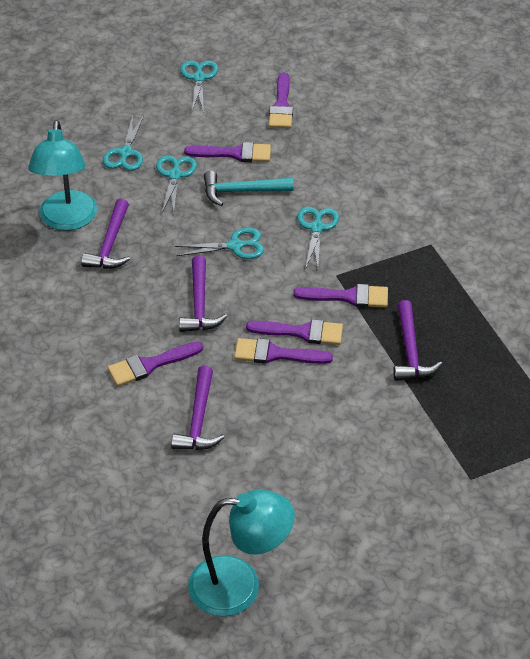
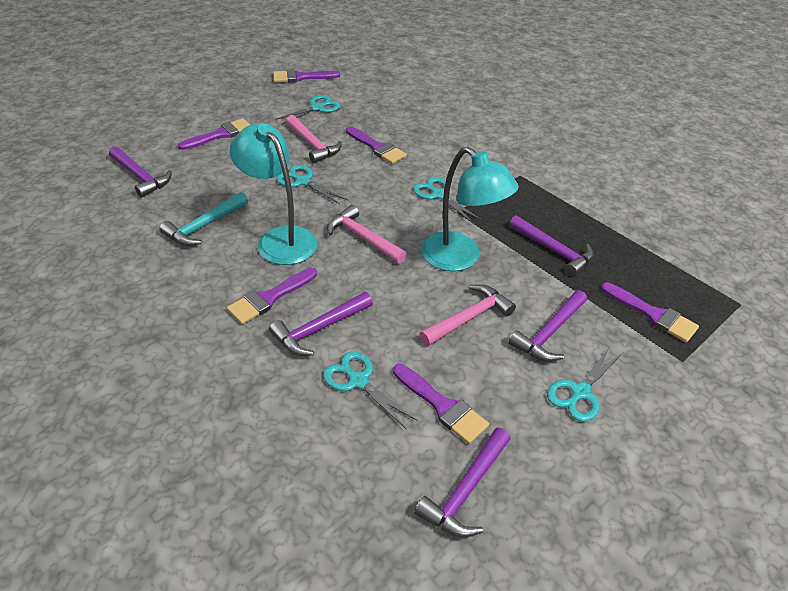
pink hammer: none = 0 -> [286,115,342,163] [327,205,407,264] [419,285,516,346] = 3
purple hammer: [81,199,130,269] [171,366,225,450] [179,255,227,332] [393,300,442,381] = 4 -> [109,146,172,198] [269,292,373,356] [414,428,511,537] [508,290,587,361] [509,215,594,277] = 5

